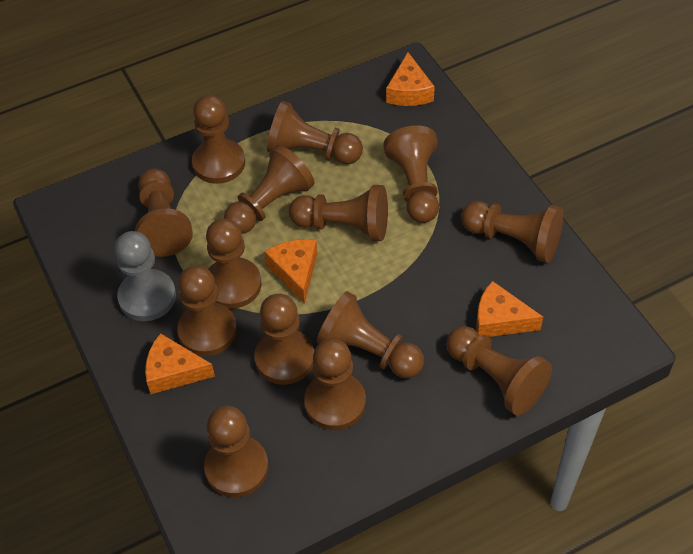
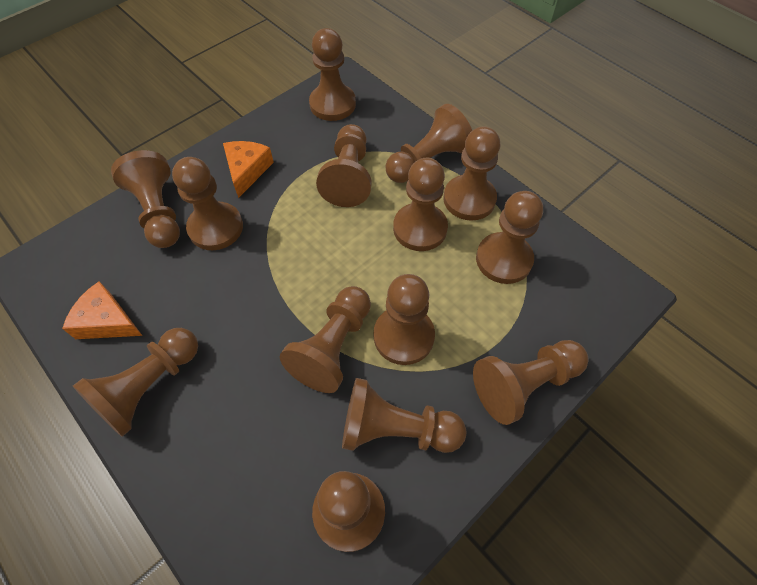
grey pawn: [115,231,176,321] = 1 -> none = 0
orange cheese: [145,333,215,394] [264,239,317,304] [386,52,435,106] [476,281,543,337] = 4 -> [62,281,142,339] [223,141,274,198] = 2

